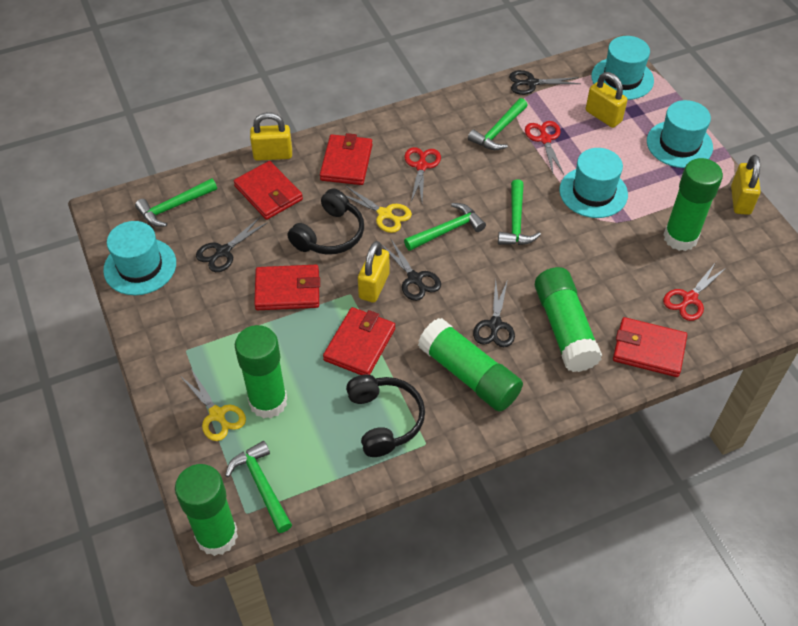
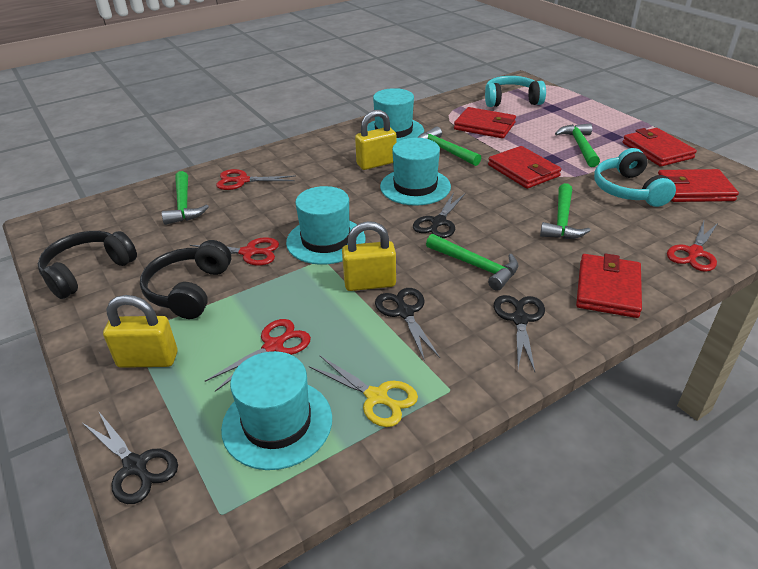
green glue stick: [175,464,238,556] [235,325,287,419] [418,318,523,412] [535,267,602,372] [663,158,723,251] = 5 -> none = 0
red scissors: [404,147,441,202] [525,121,564,174] [663,262,726,321] = 3 -> [190,237,279,266] [205,319,311,392] [216,169,295,190] [667,221,718,272] = 4
turquoise headphones: none = 0 -> [485,76,546,107] [594,148,676,207] = 2
yellow padlock: [250,112,292,161] [358,241,390,303] [586,72,628,128] [731,155,761,215] = 4 -> [103,295,177,368] [342,221,396,291] [355,110,397,170] = 3
yellow scissors: [180,369,246,441] [345,186,412,233] = 2 -> [309,356,418,427] = 1

